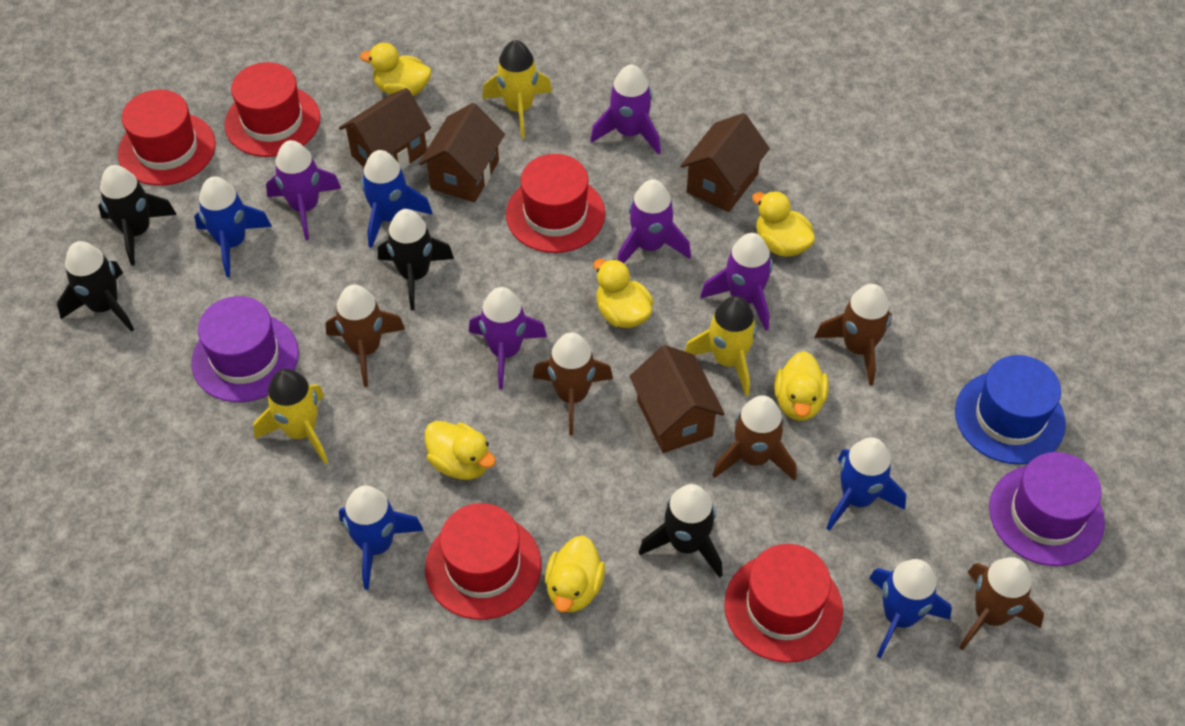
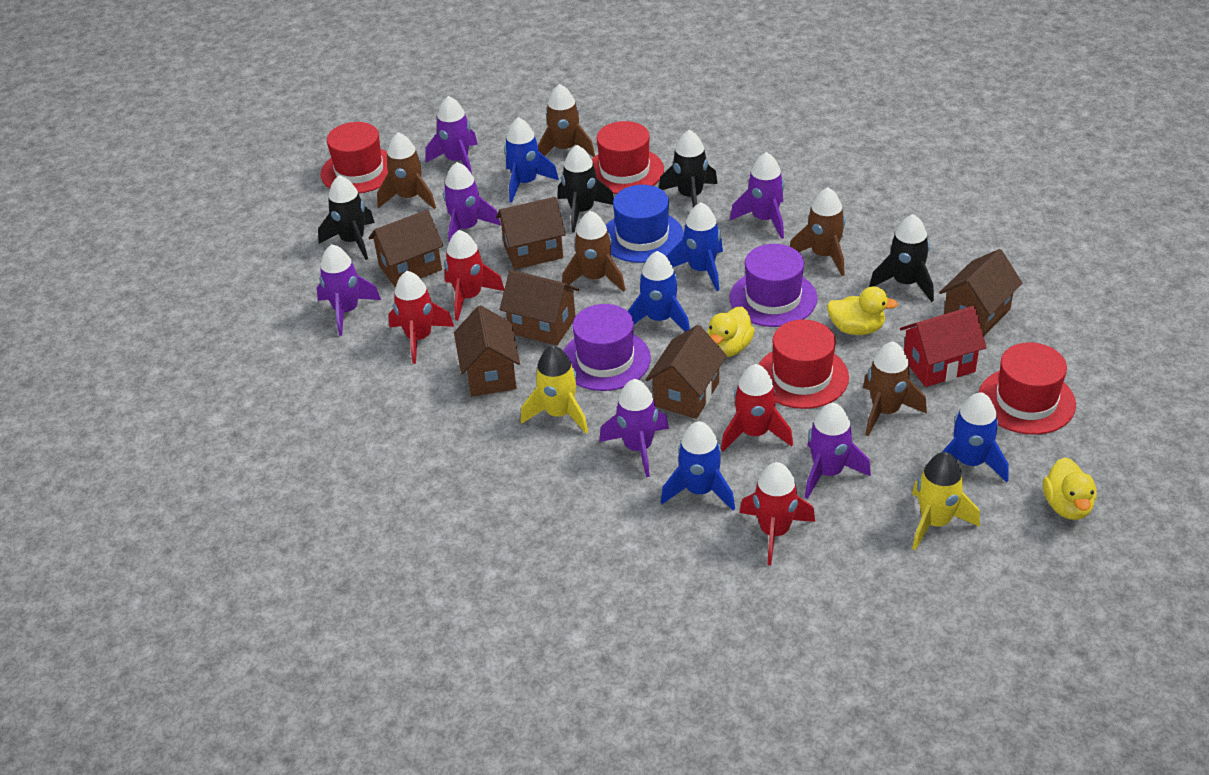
brown house: [339,88,431,170] [419,103,505,203] [629,345,725,453] [681,113,770,212] = 4 -> [369,210,443,288] [454,305,520,397] [496,197,566,269] [500,270,579,346] [645,325,727,419] [939,249,1022,336] = 6
purple rocket: [266,140,341,240] [469,287,547,389] [590,64,661,155] [617,179,691,263] [700,233,773,331] = 5 -> [317,244,381,336] [425,96,478,174] [443,162,501,241] [599,379,669,477] [730,152,784,239] [805,403,871,499] = 6
red hat: [118,90,216,186] [224,62,320,157] [425,503,541,620] [506,154,605,253] [724,544,843,662] = 5 -> [321,122,388,193] [592,121,664,194] [759,319,849,409] [979,342,1076,435] = 4
red house: none = 0 -> [900,306,987,387] = 1
red rocket: none = 0 -> [389,271,454,364] [445,230,504,321] [721,364,793,451] [740,462,815,566] = 4
yellow duck: [360,43,431,96] [425,421,496,480] [545,535,605,612] [593,259,654,328] [752,191,815,257] [774,351,829,421] = 6 -> [707,307,755,357] [827,286,898,335] [1043,457,1097,520] = 3
yellow rocket: [253,369,328,464] [482,40,552,139] [685,296,757,396] = 3 -> [521,345,588,434] [912,452,980,550] = 2

